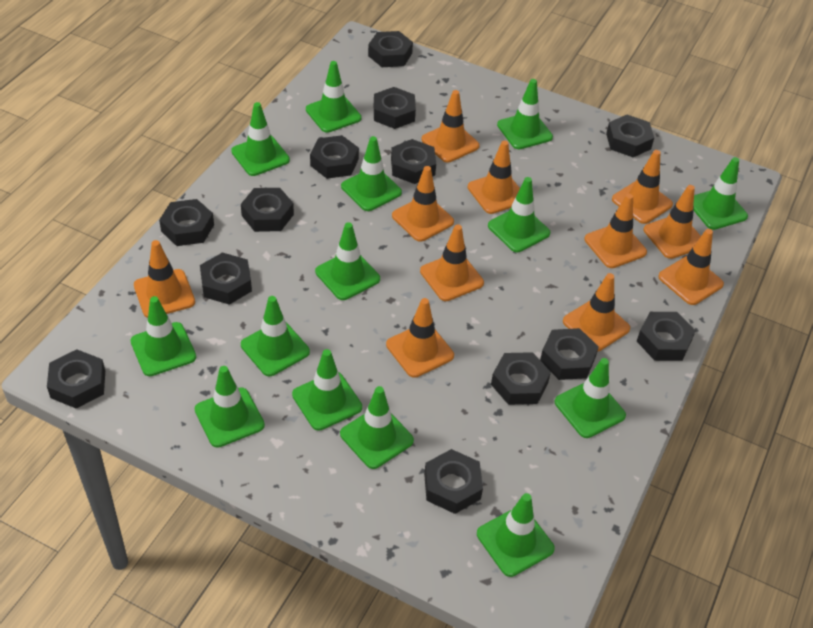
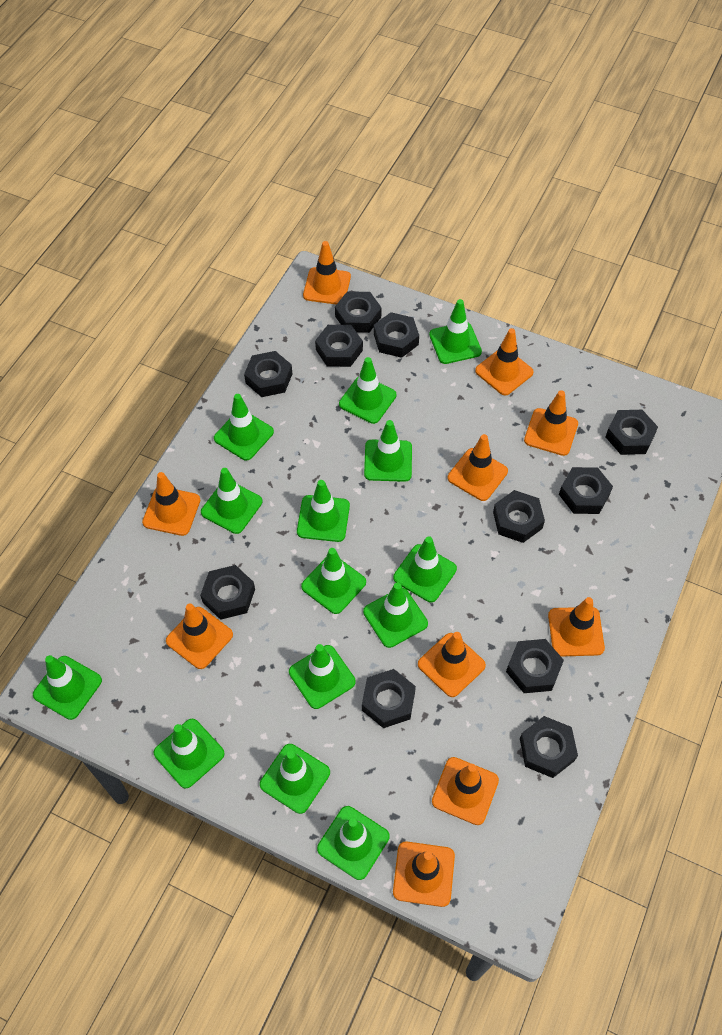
black nut: [47,349,105,409] [159,199,214,246] [200,252,252,305] [241,188,294,232] [310,135,359,179] [368,31,413,67] [374,87,416,129] [391,139,436,184] [424,449,483,514] [491,352,551,405] [540,328,599,380] [606,115,654,157] [637,312,696,361] = 13 -> [200,565,255,620] [244,351,292,397] [315,325,363,367] [335,291,382,333] [362,669,416,728] [374,312,419,358] [493,490,545,543] [506,639,564,693] [520,716,578,778] [559,467,613,514] [605,410,658,455] = 11
orange traffic cone: [134,240,195,318] [386,298,454,378] [392,166,454,242] [420,224,484,301] [421,90,480,163] [468,140,520,214] [563,273,630,351] [585,194,647,268] [612,150,673,224] [643,185,701,259] [658,229,724,305] = 11 -> [142,472,200,536] [166,603,233,669] [303,241,351,305] [393,841,455,907] [418,632,486,697] [432,757,499,825] [448,434,508,501] [475,328,534,395] [524,390,578,456] [548,597,605,657] = 10

